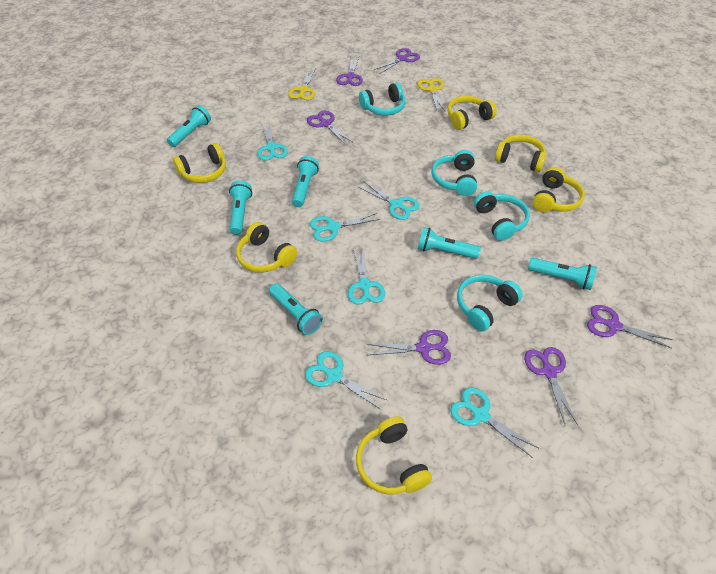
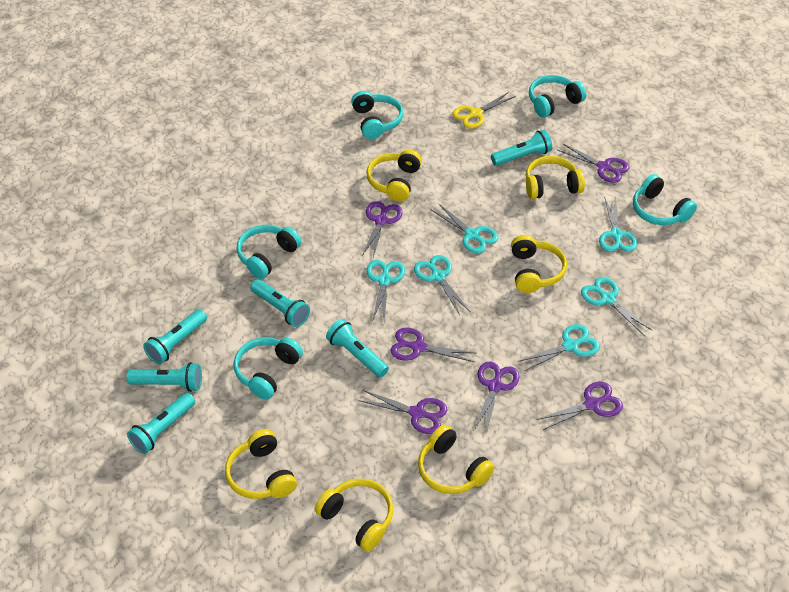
turquoise headphones: [359,82,406,116] [431,150,477,196] [457,275,523,331] [474,191,530,241] = 4 -> [234,337,303,400] [236,225,301,279] [351,91,403,139] [529,75,586,118] [633,174,697,225] = 5
yellow scissors: [288,70,315,100] [418,78,445,111] = 2 -> [452,92,516,129] = 1

